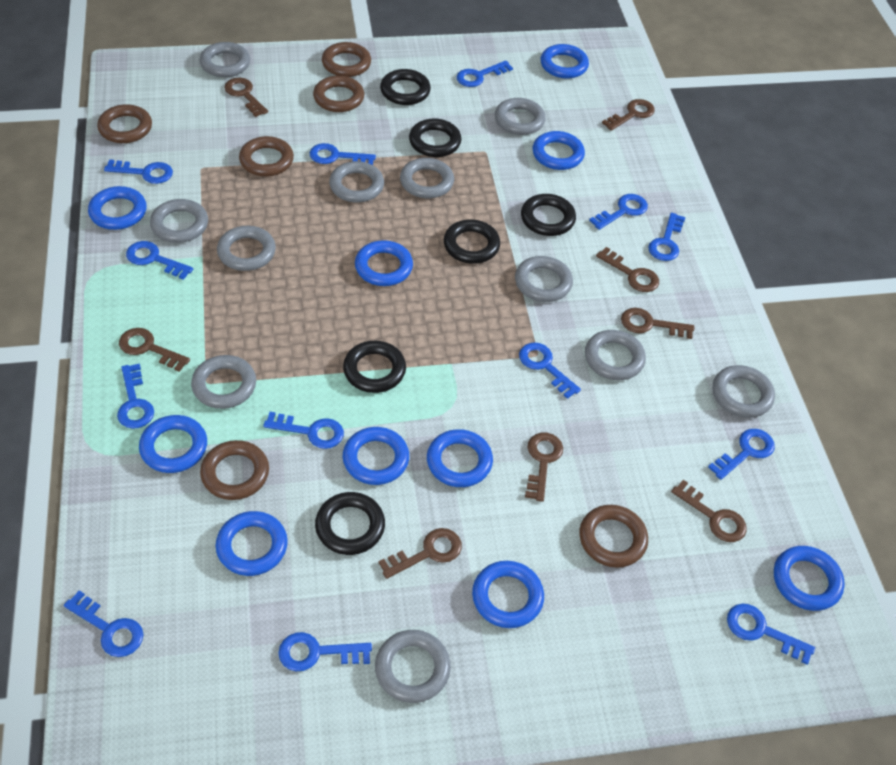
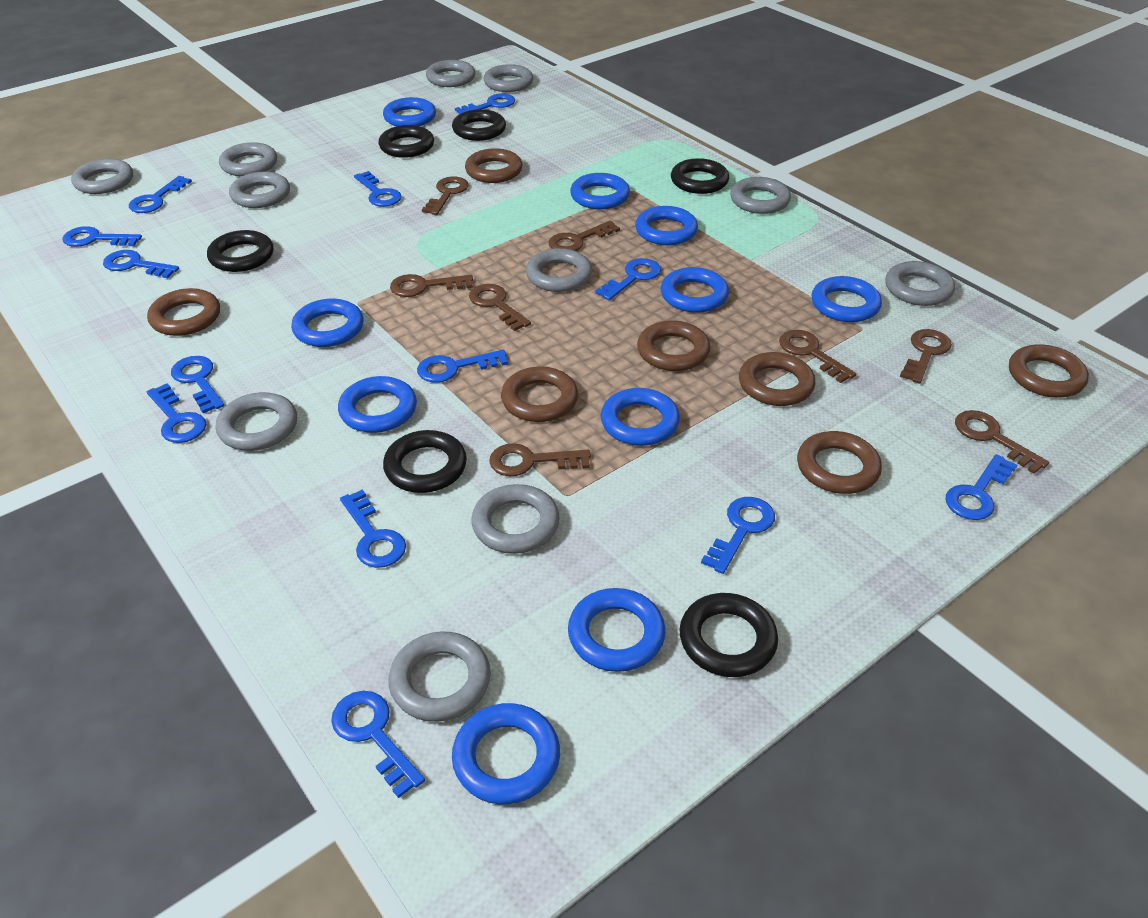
brown ring: [97,104,152,143] [200,440,269,500] [239,136,294,176] [313,75,364,112] [322,42,371,77] [579,505,648,568] = 6 -> [147,288,220,336] [465,148,522,183] [501,366,578,422] [637,320,710,371] [739,352,816,406] [797,431,882,494] [1009,344,1089,398] = 7

